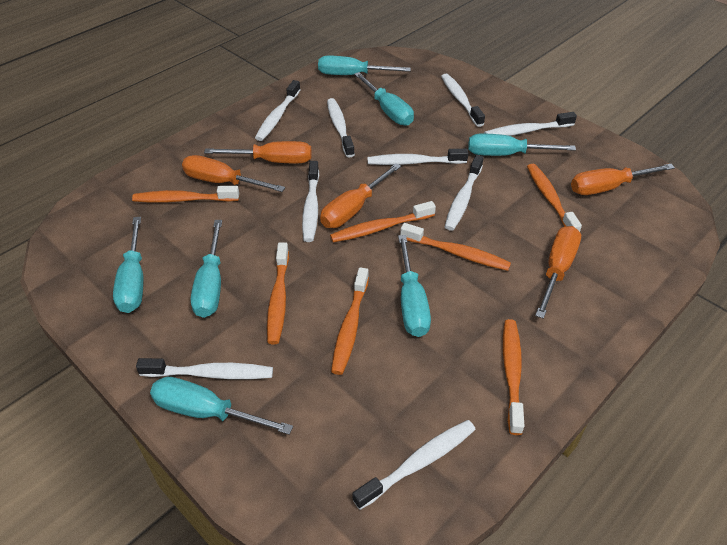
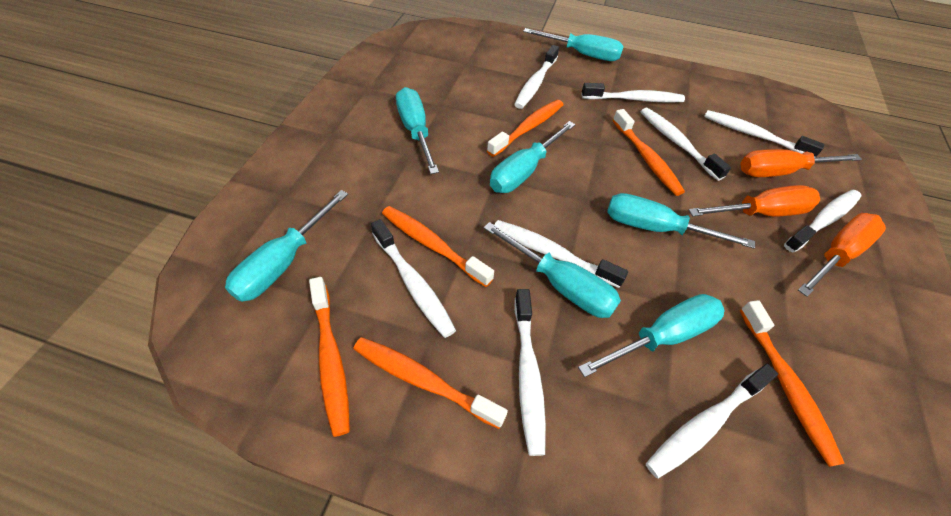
orange screwdriver: [182,155,285,192] [204,141,312,163] [320,163,401,228] [535,226,581,319] [571,164,675,195] = 5 -> [689,185,820,217] [740,149,862,177] [798,213,886,297] = 3
orange toothbrush: [132,186,239,203] [267,243,289,344] [330,201,436,243] [331,267,369,375] [400,223,511,271] [503,319,524,435] [527,164,582,232] = 7 -> [309,277,350,437] [353,337,508,429] [382,206,494,287] [487,100,564,157] [613,109,685,196] [740,300,845,467] = 6

